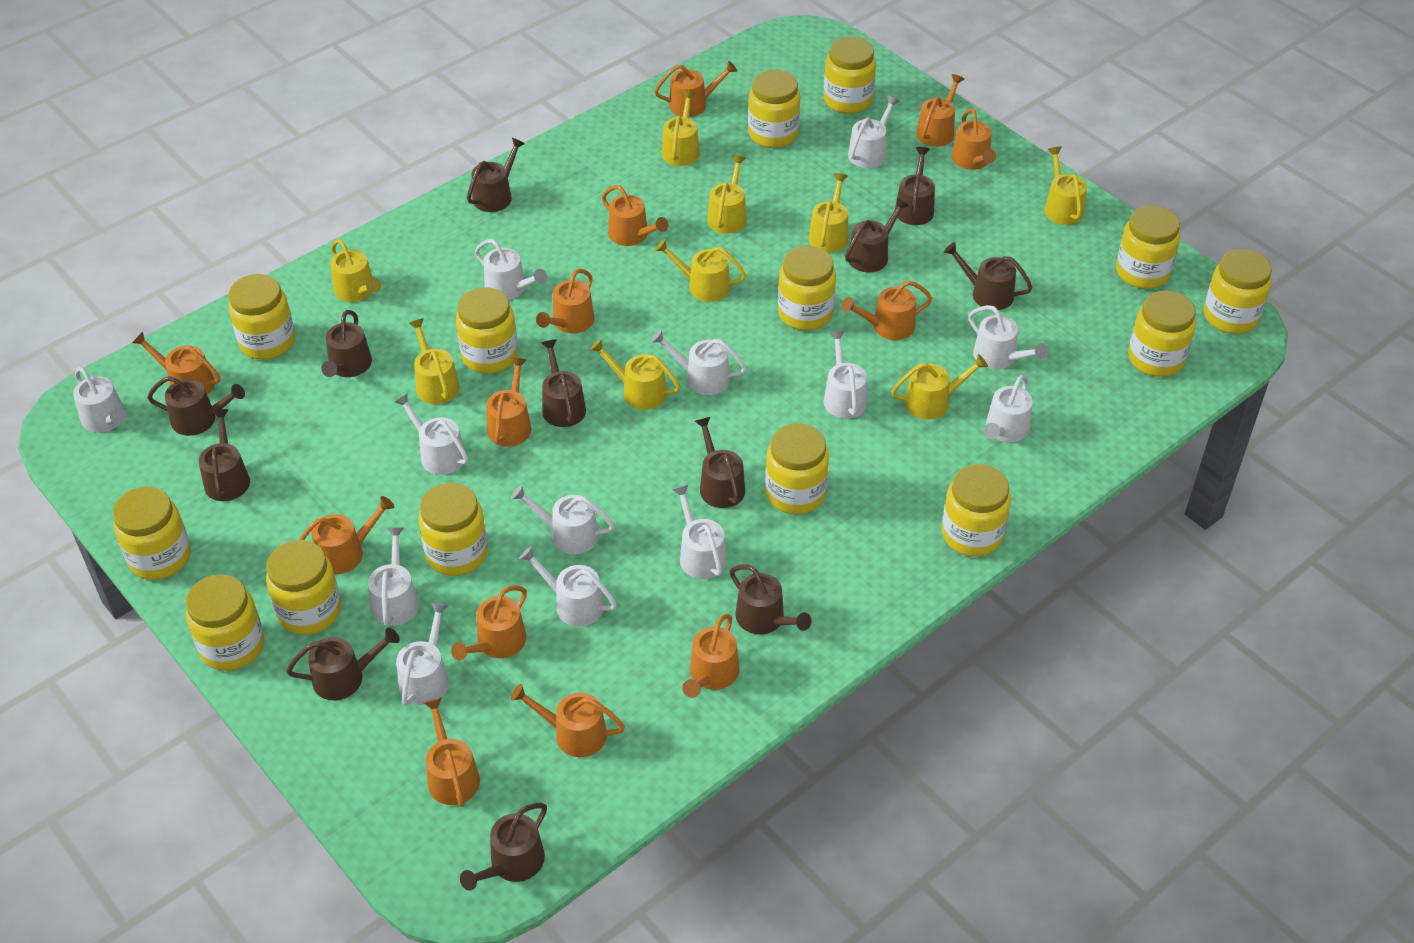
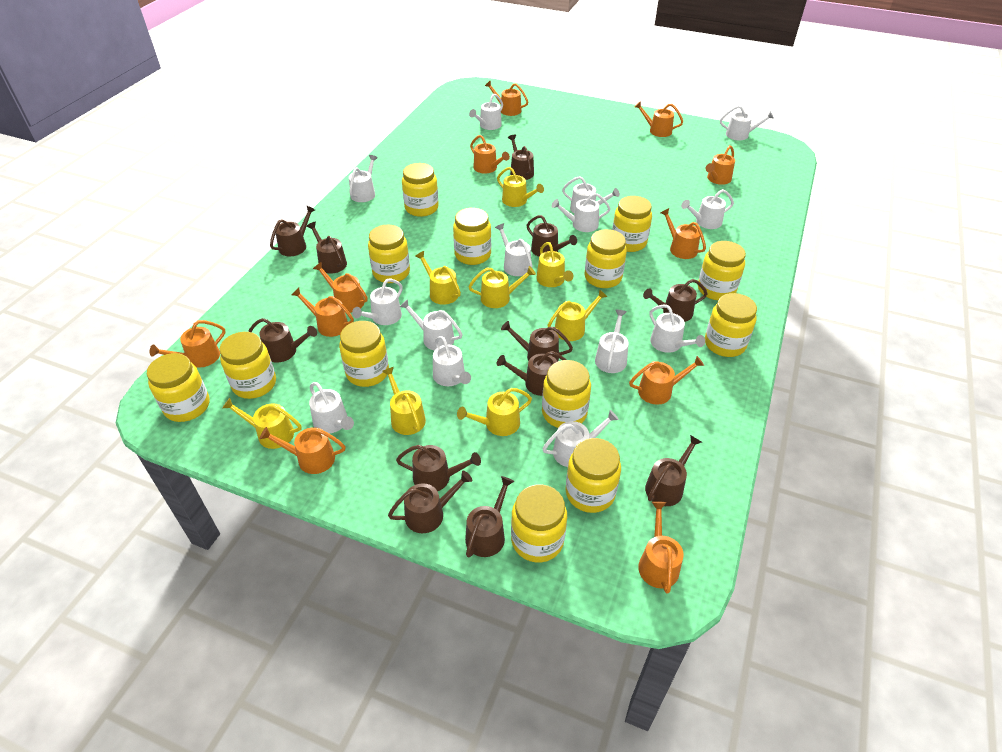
orange watering can: [132,332,220,395] [299,496,394,574] [423,698,480,807] [451,585,527,661] [486,357,531,447] [510,684,625,757] [536,269,594,333] [602,185,668,246] [654,61,737,117] [682,614,739,698] [842,281,932,340] [916,74,964,147] [952,108,996,170] = 13 -> [150,320,226,368] [260,427,346,474] [292,288,354,337] [313,262,368,313] [470,135,510,173] [485,80,528,116] [629,356,704,405] [635,101,683,137] [638,501,684,594] [661,208,706,259] [705,145,735,185] = 11
white watering can: [73,367,127,433] [368,528,419,626] [395,393,468,475] [396,602,449,706] [475,239,547,300] [511,485,615,554] [519,546,617,626] [651,330,747,395] [673,485,727,579] [824,331,867,419] [848,95,900,168] [968,305,1048,369] [984,375,1033,442] = 13 -> [309,382,354,433] [349,155,378,202] [352,278,403,325] [400,299,463,350] [433,336,471,386] [469,94,503,130] [495,223,532,276] [542,410,619,467] [552,193,611,232] [562,176,620,213] [595,309,629,373] [649,304,705,353] [681,189,734,229] [720,105,774,140] = 14
yellow jar: [113,487,191,580] [186,574,264,671] [228,274,295,360] [266,540,341,635] [418,483,488,576] [456,287,518,374] [748,70,800,148] [765,423,829,514] [778,246,836,330] [824,37,876,114] [942,464,1011,557] [1116,205,1180,289] [1128,290,1196,377] [1204,249,1272,334] = 14 -> [147,353,210,422] [219,332,276,399] [339,321,389,387] [368,224,410,283] [402,163,439,217] [453,208,491,265] [511,484,567,563] [542,360,591,428] [565,438,621,513] [585,229,627,288] [612,196,652,252] [698,241,746,300] [705,293,757,357] = 13
yellow watering can: [330,239,381,302] [409,318,460,404] [590,339,680,410] [655,239,746,302] [661,90,700,166] [707,155,747,234] [808,173,848,253] [891,354,988,419] [1044,147,1087,225] = 9 -> [222,398,301,449] [382,367,426,435] [415,251,461,305] [457,388,532,436] [468,266,536,308] [497,167,544,207] [536,242,573,287] [547,289,608,341] = 8

